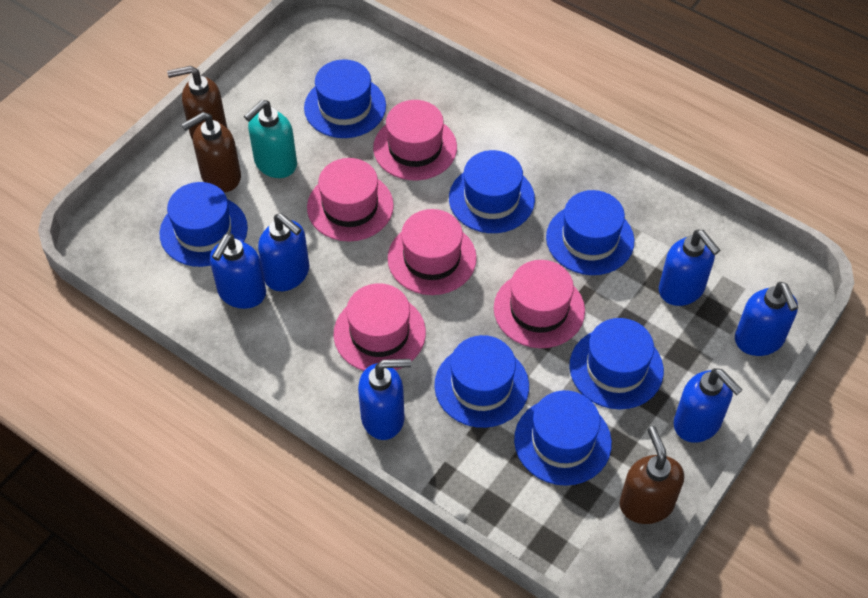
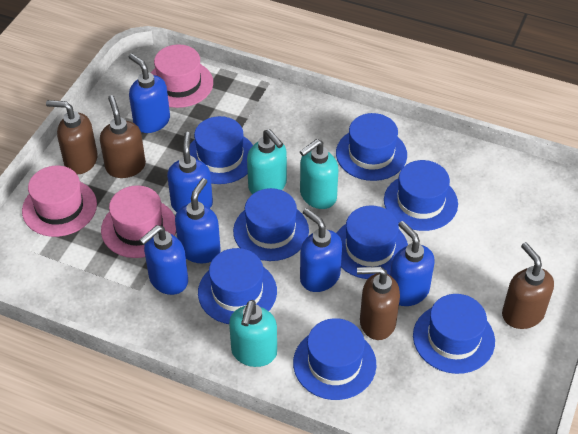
blue hat: [160,182,248,267] [304,59,386,138] [434,335,529,428] [449,150,535,233] [514,390,612,486] [546,190,634,275] [569,318,664,409] = 7 -> [190,116,253,184] [198,248,277,324] [233,188,309,261] [293,318,376,400] [336,113,407,181] [336,205,408,279] [384,160,458,231] [413,294,495,374] = 8
brown soap dispenser: [167,66,227,140] [181,112,241,192] [620,426,684,524] = 3 -> [46,100,98,174] [100,95,146,178] [357,266,400,340] [502,242,554,329] = 4
pink hat: [307,158,394,242] [334,283,426,371] [373,100,457,180] [388,209,477,295] [494,260,585,348] = 5 -> [22,166,97,237] [101,185,176,258] [151,44,213,108] = 3
turquoise soap dispenser: [244,100,297,178] = 1 -> [229,300,277,367] [247,129,287,194] [300,139,338,209] = 3

